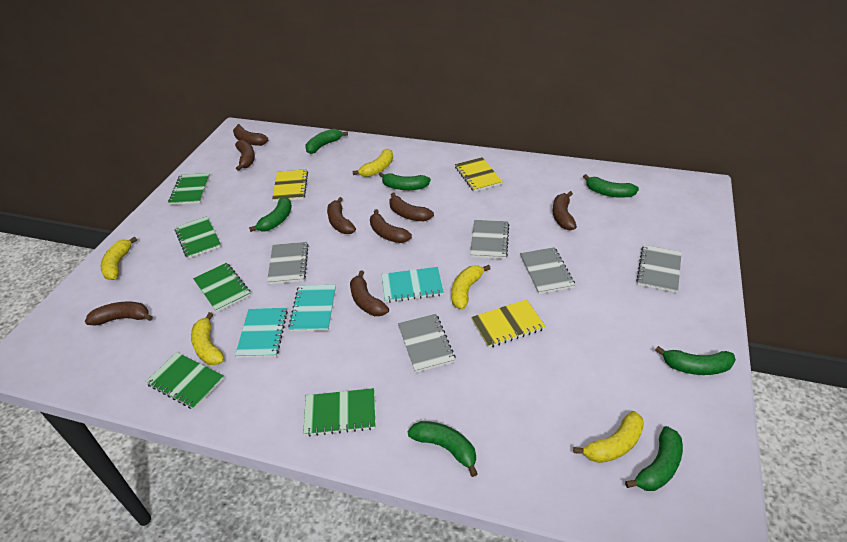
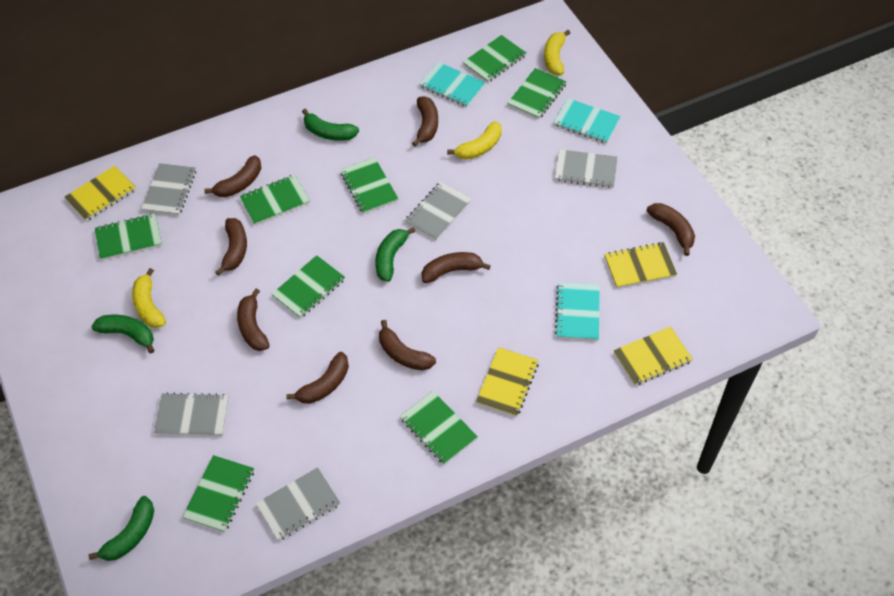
green banana: [249,197,292,232] [305,129,348,154] [379,172,431,190] [407,421,477,477] [583,174,639,198] [625,426,683,491] [655,346,736,375] = 7 -> [88,496,154,561] [91,315,155,354] [302,109,359,141] [375,227,416,282] = 4
green notebook: [145,352,224,410] [168,173,210,205] [175,216,221,259] [193,263,251,312] [303,388,375,437] = 5 -> [95,213,162,260] [182,455,254,532] [240,174,310,225] [272,255,345,319] [340,157,398,214] [400,391,478,465] [463,35,527,83] [508,68,567,119] = 8
yellow banana: [101,236,137,280] [191,312,225,365] [353,149,393,177] [451,265,491,309] [573,411,644,463] = 5 -> [132,268,166,328] [447,121,502,160] [544,30,570,75] = 3
yellow notebook: [272,169,308,202] [455,157,503,192] [471,299,546,348] = 3 -> [64,166,136,221] [476,347,539,417] [604,242,677,288] [614,327,693,386] = 4

